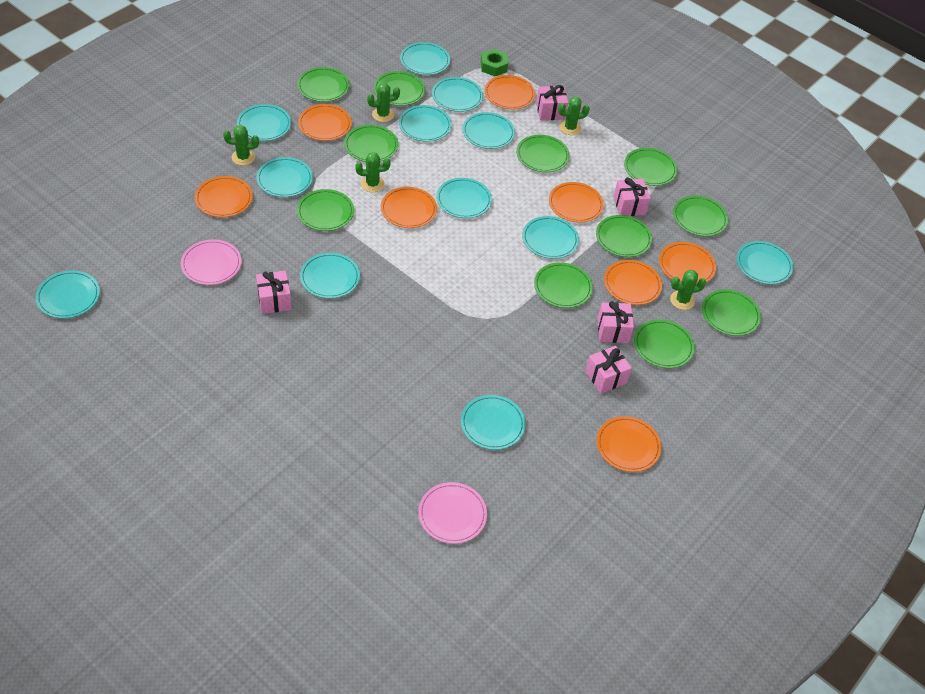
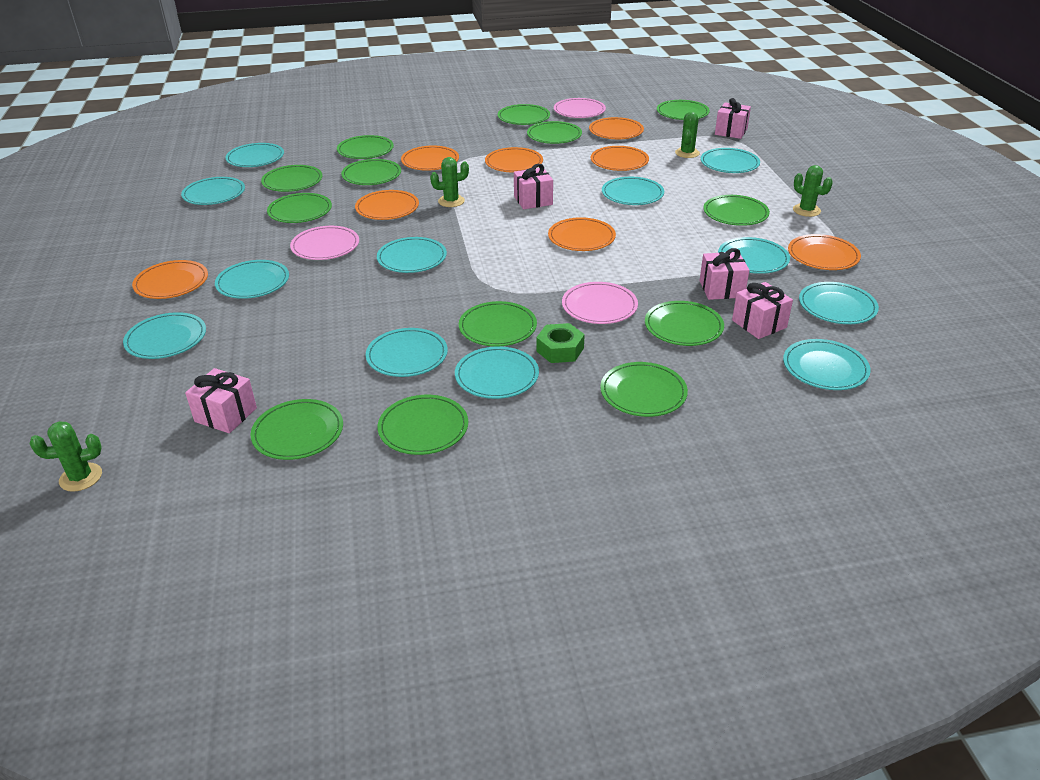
green cactus: [223,125,259,166] [355,152,390,192] [367,83,400,122] [558,96,590,135] [670,270,706,310] = 5 -> [30,421,102,492] [430,157,469,207] [675,112,700,158] [793,165,833,217] = 4
green plate: [297,67,349,102] [297,189,354,231] [344,125,398,162] [373,71,425,106] [516,135,570,172] [534,262,593,308] [596,215,652,257] [624,148,677,186] [634,319,695,368] [673,196,728,236] [702,289,761,336] = 11 -> [251,399,343,460] [261,165,323,192] [267,193,332,223] [337,135,394,159] [341,159,401,185] [377,395,468,455] [459,301,537,347] [498,104,550,125] [527,121,582,144] [600,362,688,417] [645,301,724,346] [657,100,710,120] [703,195,770,226] = 13
pink plate: [181,239,242,285] [418,482,487,544] = 2 -> [290,226,359,260] [554,98,606,118] [562,282,638,324] = 3

